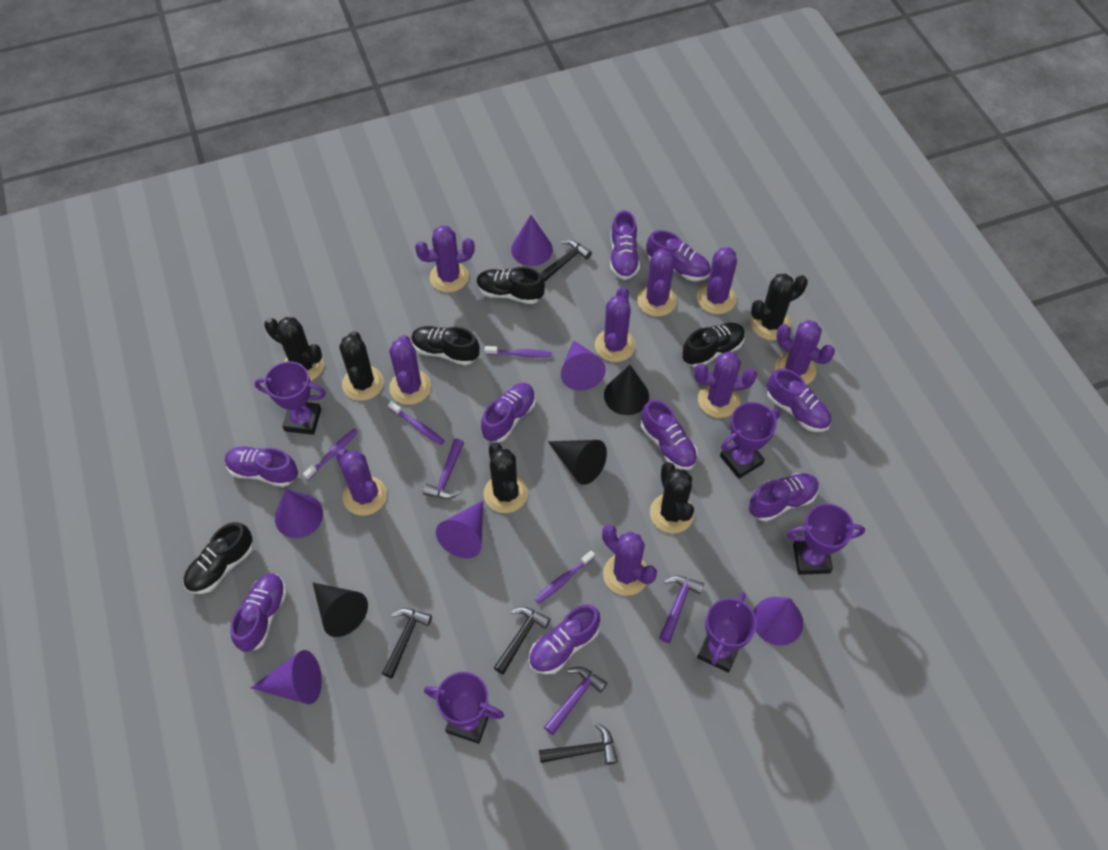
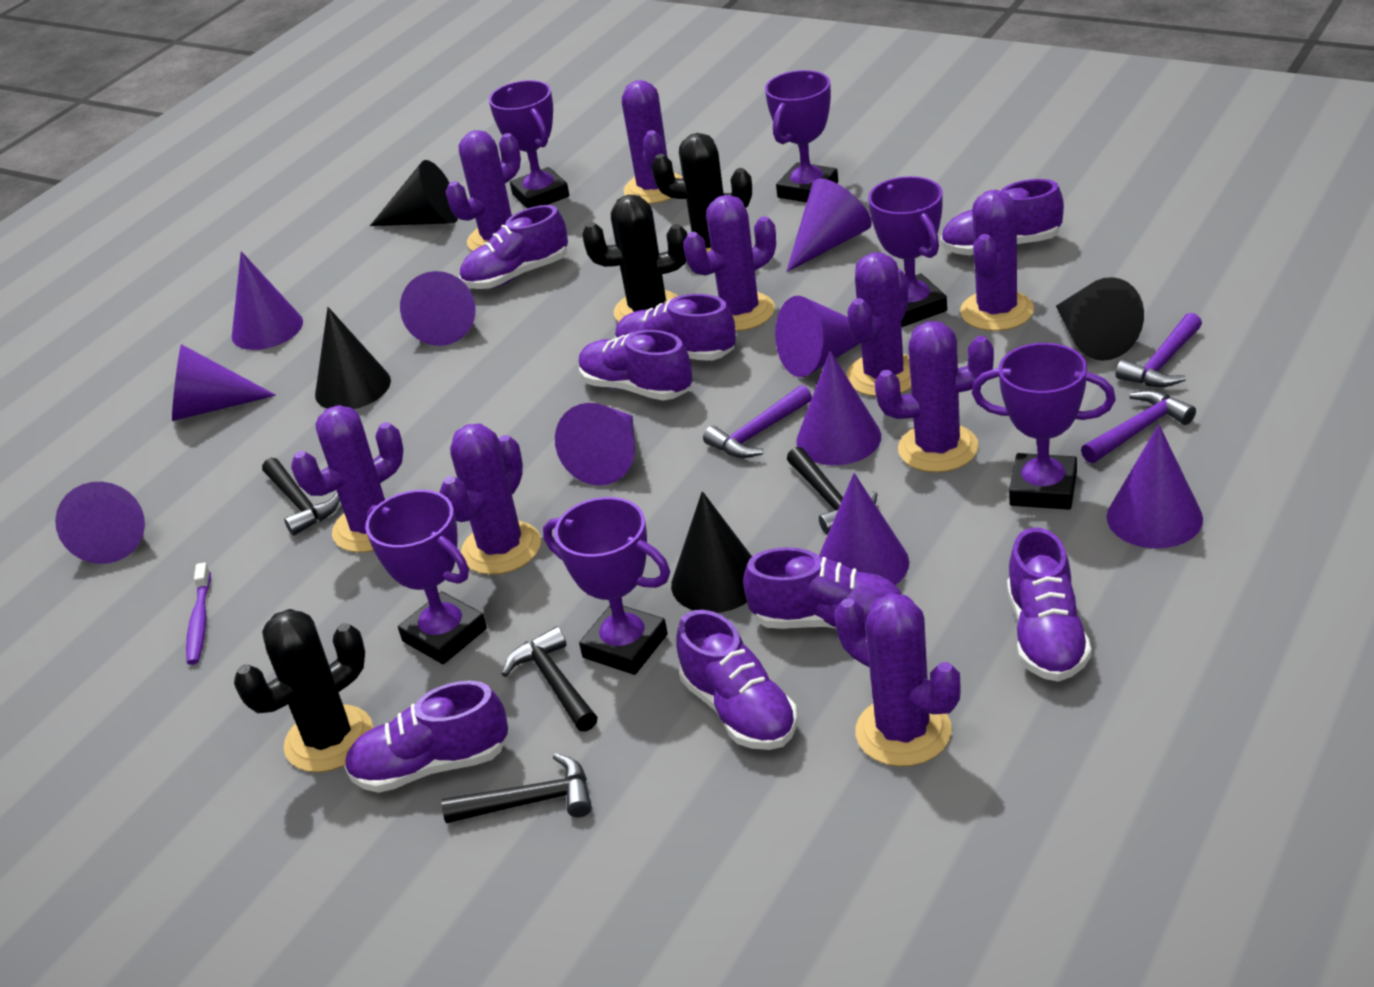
black cactus: [264,317,324,381] [339,331,384,401] [484,443,528,513] [650,462,694,533] [751,274,808,340] = 5 -> [234,609,373,772] [582,195,687,322] [651,133,752,252] = 3
black cone: [313,583,368,637] [548,440,607,485] [604,365,649,415] = 3 -> [315,307,391,409] [370,160,458,226] [671,491,752,613] [1056,277,1144,361] = 4
black shoe: [183,522,254,594] [411,326,480,365] [477,267,545,304] [682,323,745,367] = 4 -> none = 0
purple cone: [250,650,322,704] [275,489,323,538] [436,501,483,558] [511,215,553,266] [561,340,606,391] [753,597,803,646] = 6 -> [55,482,145,564] [172,344,276,421] [232,251,303,350] [400,271,476,346] [555,403,635,485] [775,296,861,377] [786,178,872,272] [796,351,881,465] [819,473,909,585] [1107,424,1203,549] = 10
purple shoe: [225,446,298,487] [230,574,287,652] [481,383,536,442] [529,605,600,675] [610,210,640,280] [641,400,698,470] [646,230,711,281] [749,473,819,522] [767,369,831,432] = 9 -> [344,681,508,793] [459,205,568,289] [579,330,692,401] [615,294,736,361] [677,610,798,750] [743,547,902,629] [941,179,1064,255] [1007,527,1091,682] = 8
purple toothbrush: [303,428,358,480] [388,401,445,445] [485,346,552,358] [535,550,595,604] = 4 -> [186,562,211,665] = 1
purple trophy: [255,361,326,435] [424,672,504,744] [697,592,757,673] [720,402,781,479] [787,504,865,575] = 5 -> [365,490,487,664] [489,80,569,209] [543,497,670,675] [765,70,838,203] [868,176,947,327] [972,343,1116,510] = 6

